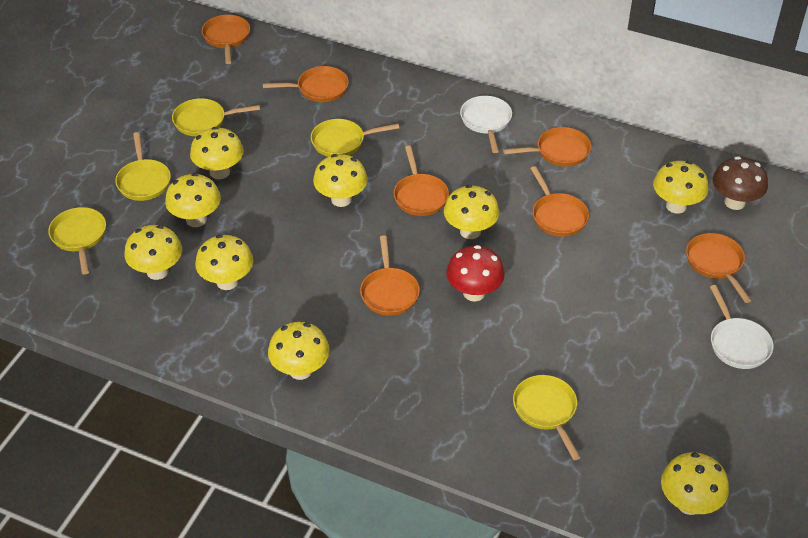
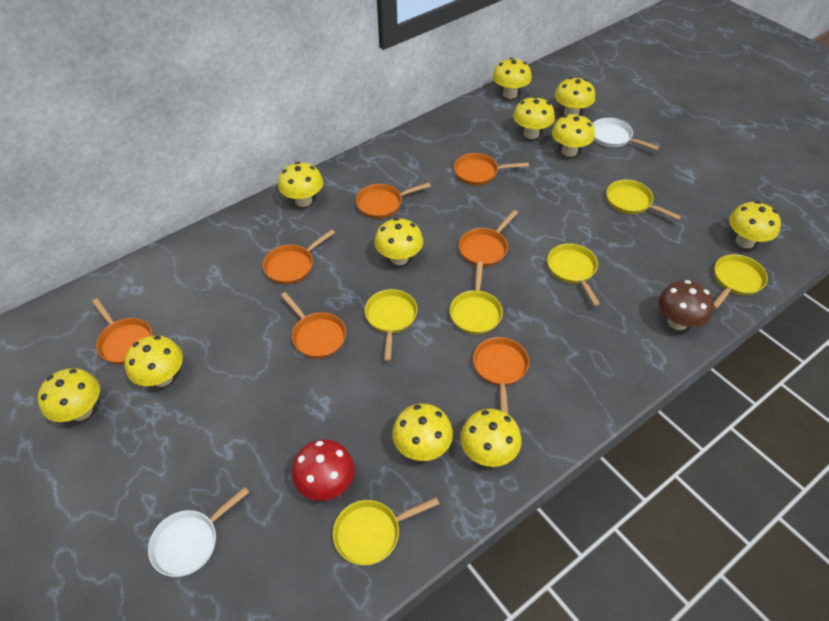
yellow mushroom: [124,225,182,280] [165,173,221,227] [190,127,244,179] [195,235,253,290] [268,322,330,380] [313,154,368,207] [444,185,499,239] [653,161,708,214] [661,452,729,515] = 9 -> [38,368,100,422] [125,335,183,387] [278,162,323,207] [374,218,423,265] [392,403,453,461] [460,409,521,467] [493,58,532,99] [513,96,555,139] [552,114,595,157] [555,77,595,115] [729,201,781,248] = 11
yellow pan: [48,207,106,274] [115,132,171,201] [172,98,260,136] [311,119,399,157] [513,375,581,460] = 5 -> [333,497,439,565] [365,289,417,361] [450,261,503,334] [547,243,600,306] [606,180,682,220] [714,254,768,309] = 6

